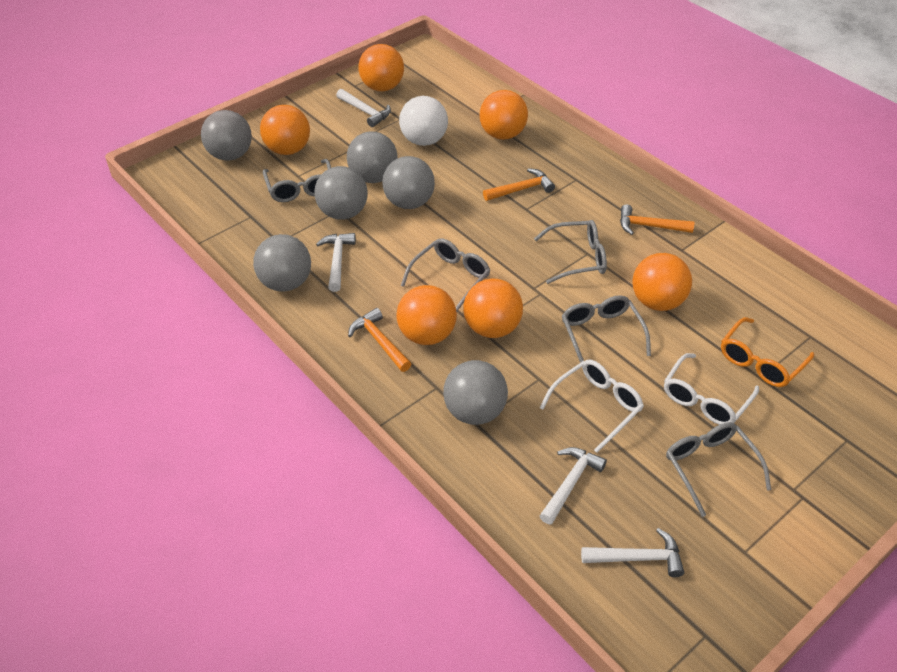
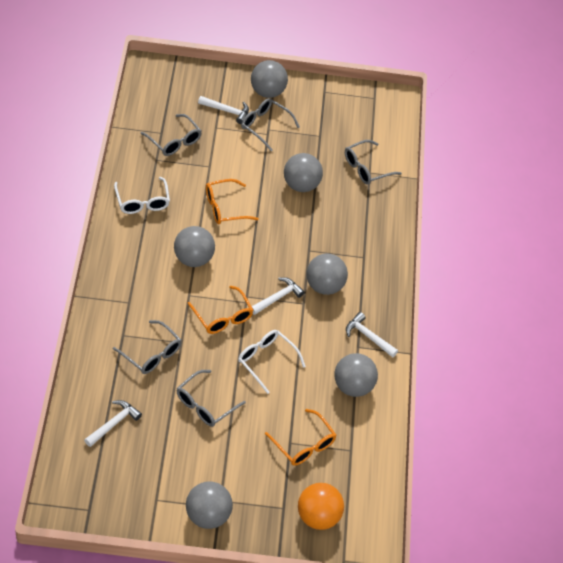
orange ball: [260,105,310,155] [358,44,404,91] [397,285,457,345] [463,278,523,338] [479,90,528,140] [632,253,692,311] = 6 -> [298,483,344,530] = 1
orange glasses: [721,317,814,387] = 1 -> [188,286,254,334] [206,179,259,224] [265,409,336,466] = 3
orange hammer: [348,308,411,372] [483,168,555,201] [620,205,694,235] = 3 -> none = 0
white ball: [399,96,448,146] = 1 -> none = 0

